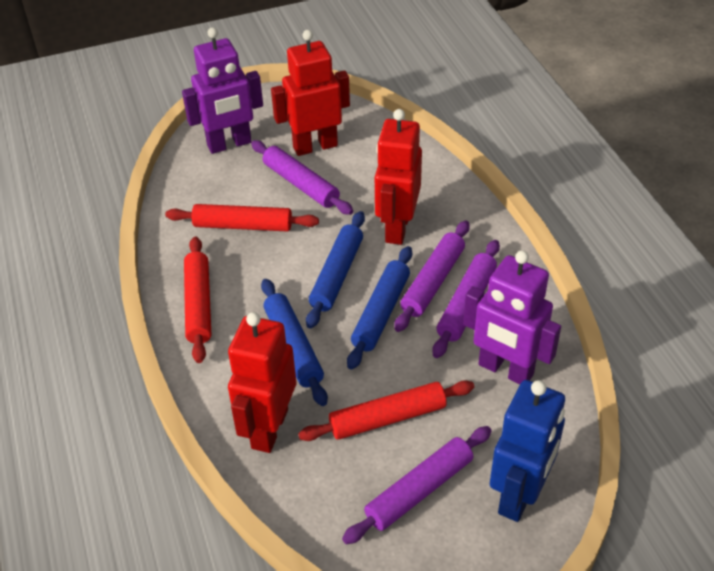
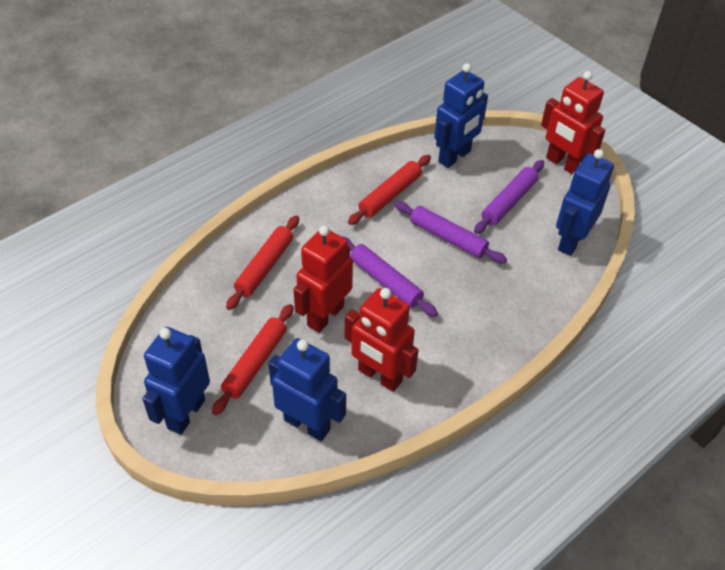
blue robot: [490,380,565,522] = 1 -> [143,327,210,435] [268,338,346,441] [434,63,488,168] [556,149,614,256] = 4
blue rolling pin: [261,279,328,406] [306,211,365,328] [347,246,412,370] = 3 -> none = 0
purple robot: [182,27,263,154] [463,250,561,384] = 2 -> none = 0
purple rolling pin: [251,140,353,215] [342,426,492,545] [394,221,469,332] [432,240,500,358] = 4 -> [341,236,438,317] [394,201,507,264] [474,160,544,234] = 3

